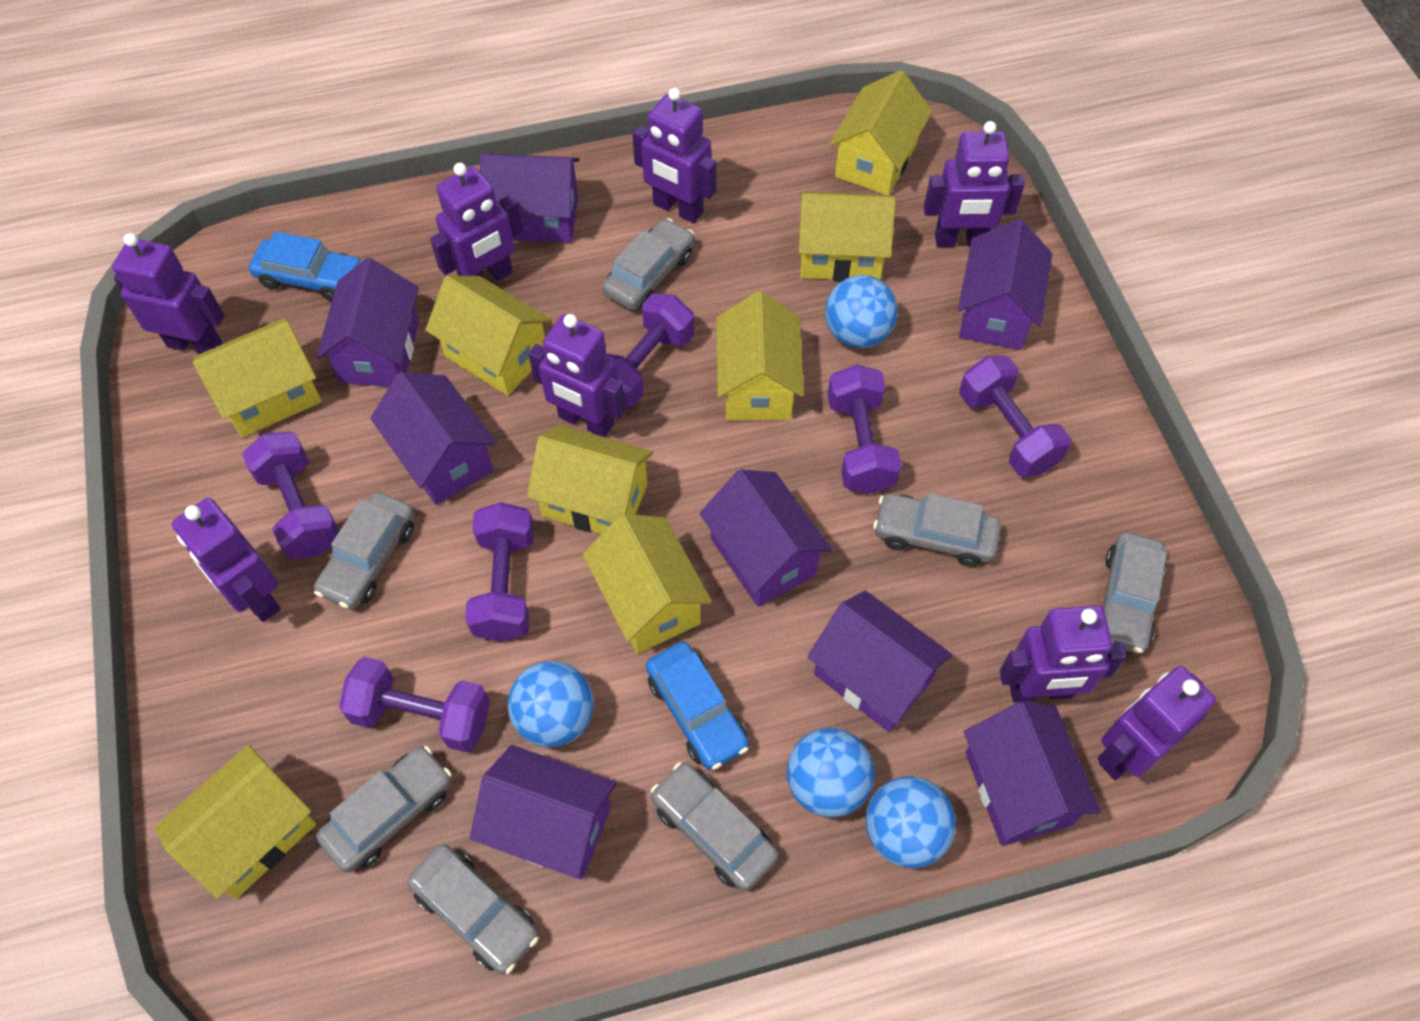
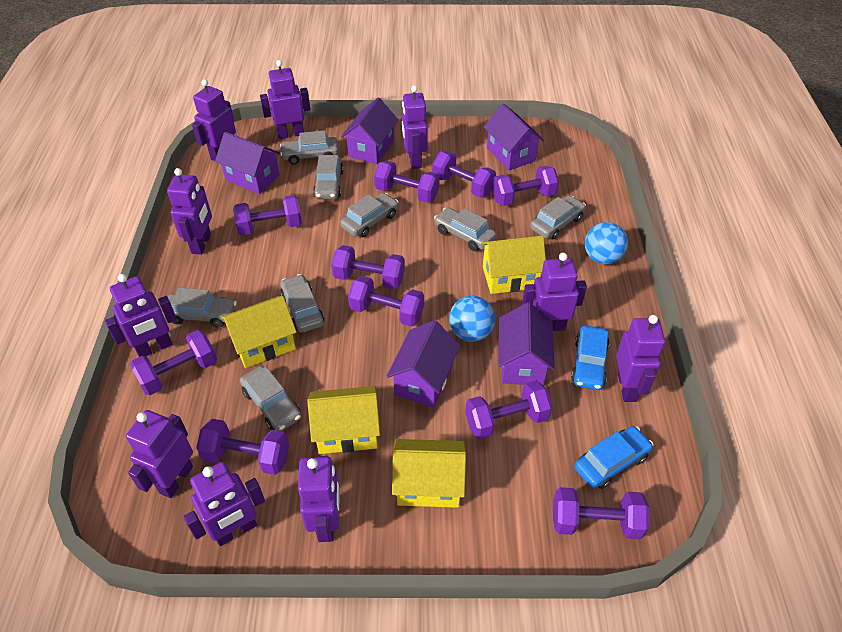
blue ball: [508,661,594,748] [787,728,875,818] [825,275,898,348] [866,776,956,868] = 4 -> [449,296,495,342] [585,222,628,264] = 2
grey car: [314,492,415,609] [316,746,452,872] [407,844,539,974] [602,218,694,310] [651,762,779,891] [873,493,1001,567] [1103,532,1167,653] = 7 -> [162,288,237,328] [240,366,302,431] [280,130,339,164] [280,274,324,333] [313,155,344,199] [340,193,399,237] [434,207,496,251] [530,195,586,240] = 8
purple dumbbell: [242,432,339,560] [339,657,490,752] [465,502,534,642] [606,293,694,407] [828,364,901,494] [959,355,1071,477] = 6 -> [130,330,217,395] [196,419,289,475] [233,195,302,235] [331,245,405,289] [348,276,424,327] [374,161,440,203] [432,151,496,197] [465,381,552,439] [492,166,559,206] [553,487,649,539] = 10
purple house: [316,258,419,387] [370,372,496,505] [470,745,617,879] [480,154,579,243] [700,470,832,607] [807,590,952,732] [958,219,1052,350] [964,701,1101,846] = 8 -> [215,132,281,194] [341,98,398,164] [386,320,460,408] [484,103,544,170] [498,302,555,386] = 5
purple robot: [112,233,224,354] [172,498,281,622] [430,163,523,281] [529,314,626,437] [632,88,716,223] [924,121,1025,247] [1000,605,1127,703] [1098,666,1216,780] = 8 -> [105,274,177,357] [126,410,193,498] [167,168,212,255] [183,462,265,546] [192,79,236,161] [260,60,310,139] [298,456,340,542] [402,85,428,169] [522,253,587,331] [616,315,665,402] = 10
yellow house: [155,745,316,899] [193,318,322,437] [425,276,552,396] [527,425,653,534] [583,514,712,654] [716,291,804,420] [798,191,896,281] [830,70,932,195] = 8 -> [222,296,297,368] [307,386,380,454] [392,439,466,508] [481,236,546,294] = 4

